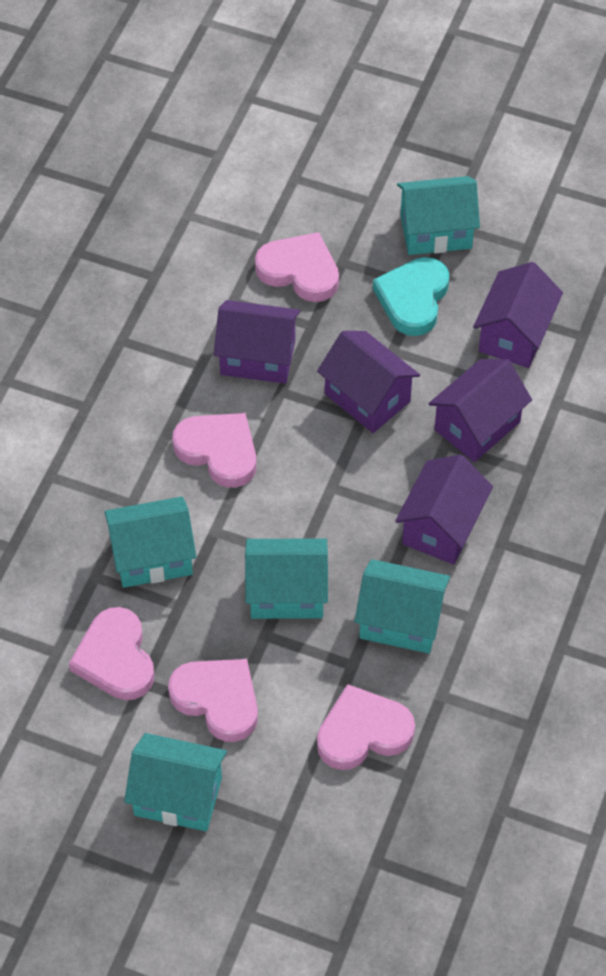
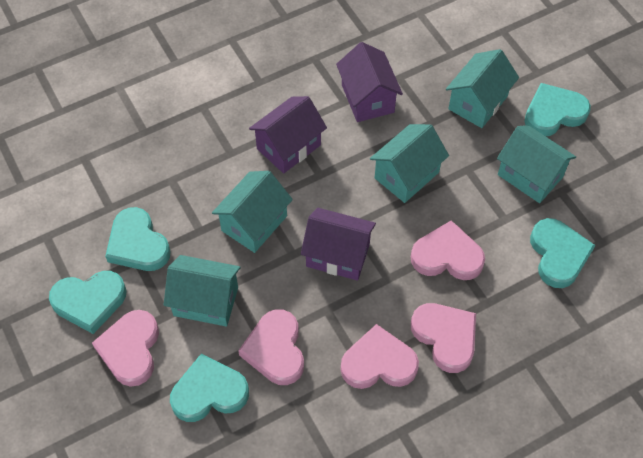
purple house: [214,300,300,384] [317,331,420,433] [395,455,493,565] [428,359,532,462] [473,262,563,368] = 5 -> [249,96,327,174] [301,208,376,281] [336,42,403,122] = 3
turquoise heart: [373,257,449,336] = 1 -> [49,271,127,334] [105,207,170,271] [170,354,249,422] [525,83,591,136] [530,218,595,288] = 5

